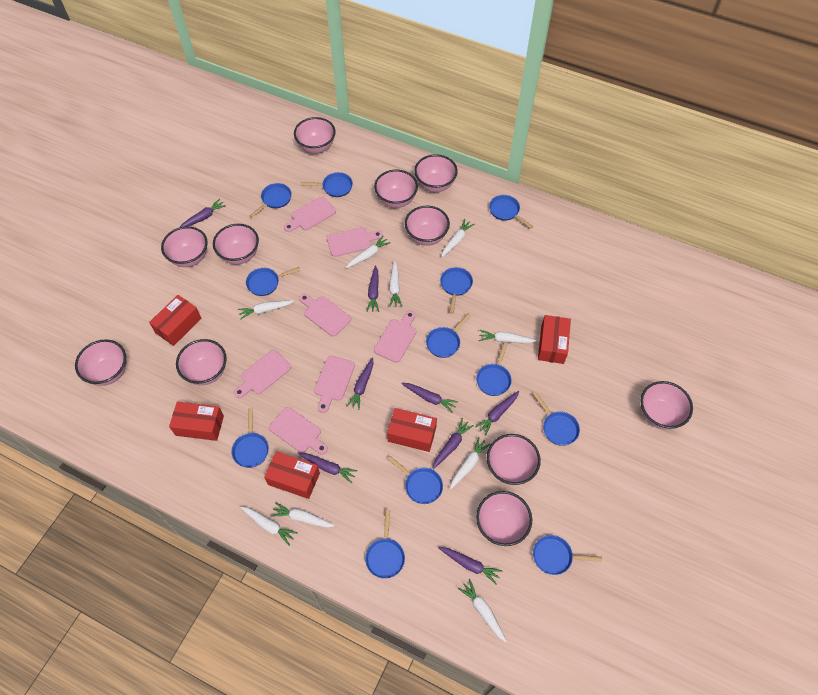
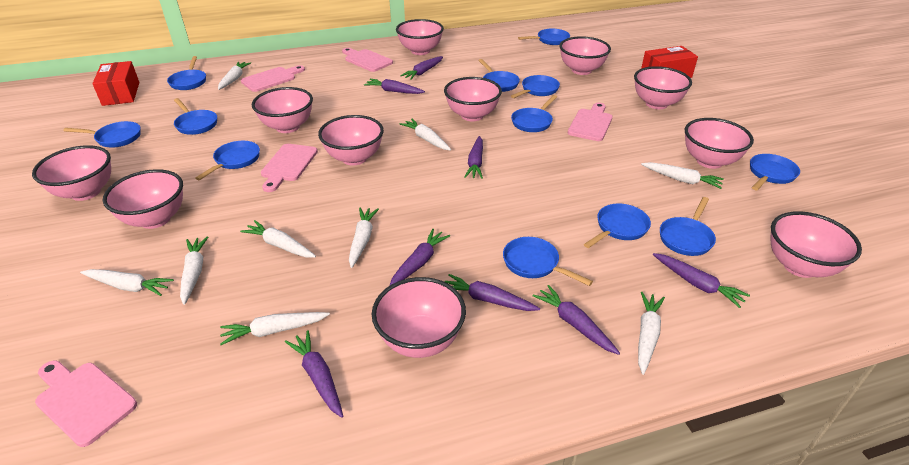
pink cutting board: [234,350,291,398] [269,407,328,455] [284,196,336,232] [299,294,351,337] [314,356,355,413] [327,227,383,257] [374,311,417,363] = 7 -> [35,360,137,447] [241,65,305,92] [261,144,318,192] [342,48,393,72] [568,103,613,141] = 5
red box: [149,295,201,346] [169,401,224,441] [264,451,320,499] [387,408,437,452] [538,315,571,364] = 5 -> [92,61,139,106] [641,46,698,78] = 2

